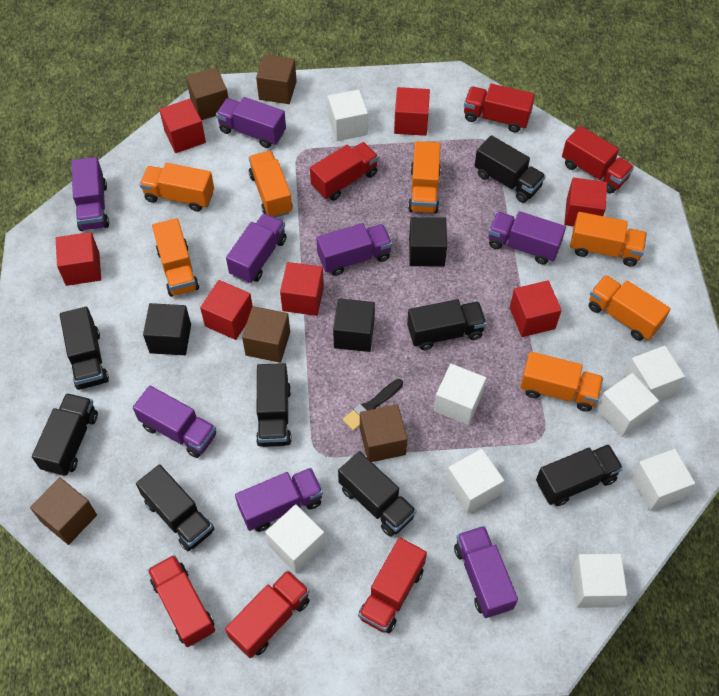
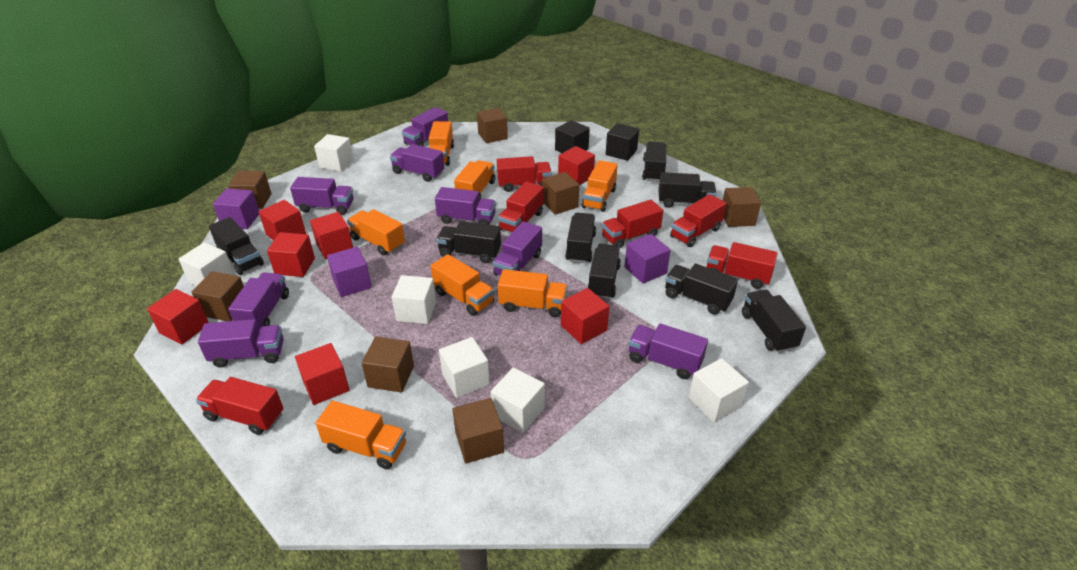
black brush: [342,379,403,431] = 1 -> none = 0
black cube: [143,303,191,355] [333,298,375,352] [409,217,447,266] = 3 -> [555,120,590,153] [606,123,639,161] = 2
brown cube: [30,477,97,545] [186,67,228,120] [242,306,290,363] [256,54,297,104] [360,404,408,462] = 5 -> [192,271,244,321] [228,171,272,209] [362,337,414,393] [452,398,504,464] [477,108,508,143] [542,172,579,215] [723,187,761,227] = 7
purple cube: none = 0 -> [213,188,259,229] [327,247,372,297] [624,234,671,283] = 3
white cube: [265,504,325,573] [328,89,368,141] [434,364,486,425] [446,449,504,514] [572,554,627,608] [596,373,659,437] [624,346,685,400] [631,449,695,511] = 8 -> [179,242,234,287] [314,134,354,172] [392,275,436,324] [439,337,490,398] [490,367,545,433] [688,358,749,423] = 6

